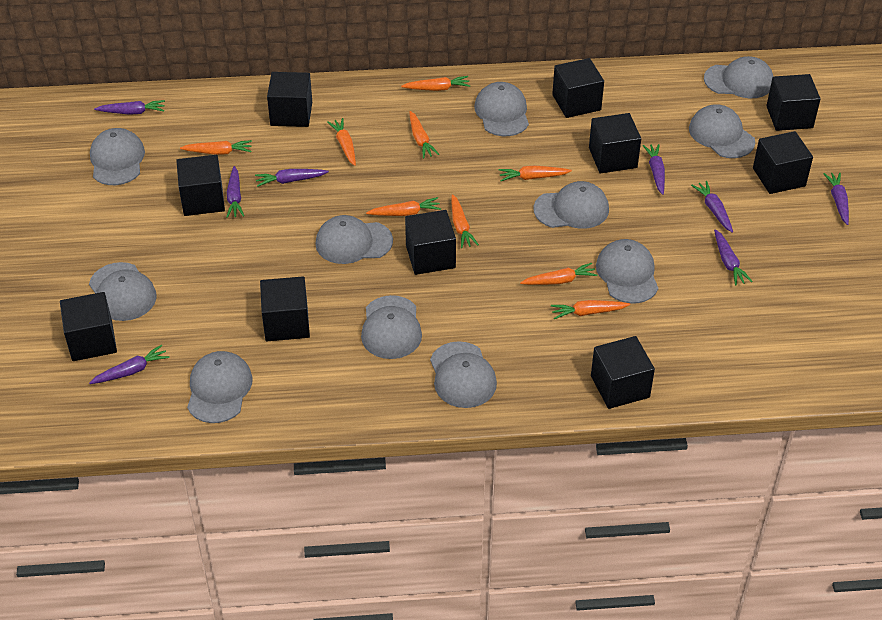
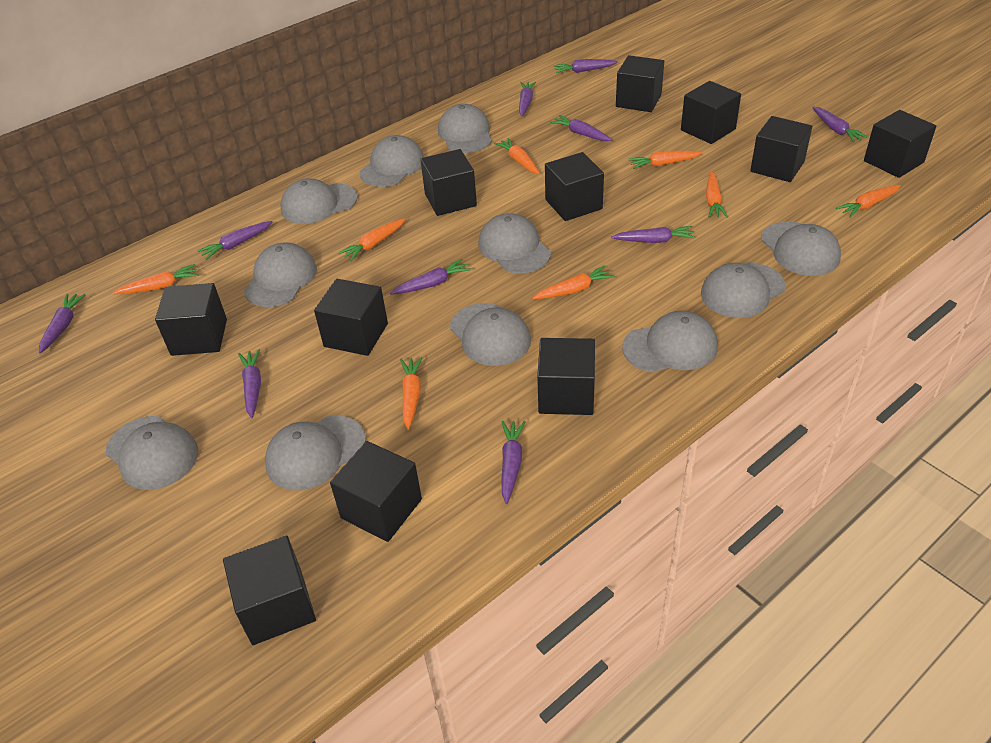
black cube: [60,292,117,361] [176,155,225,216] [260,276,310,341] [267,72,312,127] [405,210,456,275] [552,58,604,118] [589,113,641,173] [591,336,655,409] [753,131,813,194] [766,74,821,131] = 10 -> [155,283,227,356] [223,535,316,645] [314,279,388,356] [330,441,422,542] [420,149,477,216] [537,338,595,415] [545,152,604,221] [616,55,664,112] [681,81,741,144] [750,116,812,182] [864,110,936,178] = 11
orange carrot: [180,140,252,155] [327,118,356,166] [366,197,441,216] [401,76,470,91] [409,111,439,158] [451,194,479,248] [499,165,572,181] [520,263,597,285] [551,300,630,319] = 9 -> [113,264,198,294] [339,218,405,261] [400,357,422,430] [494,138,540,174] [533,265,615,299] [628,151,702,169] [706,171,728,218] [836,185,901,218] = 8
purple carrot: [89,345,169,384] [94,100,165,115] [226,166,244,218] [255,169,329,187] [643,144,665,195] [691,181,733,233] [714,229,753,285] [823,173,849,225] = 8 -> [39,294,86,354] [197,221,272,260] [238,349,261,418] [390,259,471,295] [501,420,526,504] [519,82,536,116] [550,115,612,141] [553,59,618,73] [611,226,695,243] [812,107,868,142] = 10

